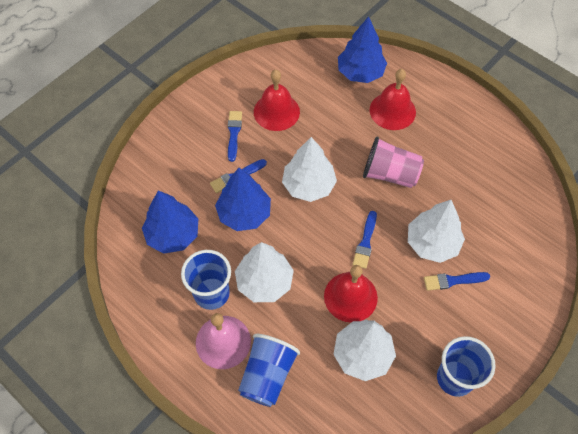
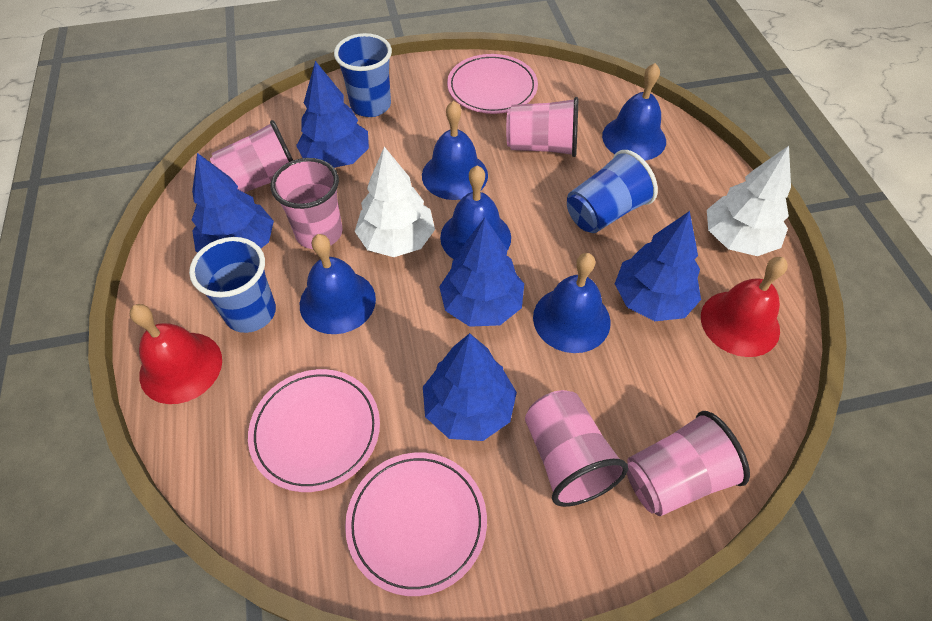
blue bell: none = 0 -> [300,234,376,334] [422,101,488,200] [440,166,511,259] [533,253,610,353] [602,63,666,161] = 5
blue brush: [210,159,267,193] [228,111,242,162] [353,211,377,269] [424,272,490,291] = 4 -> none = 0
blue tree: [142,190,198,254] [215,168,271,231] [338,16,387,83] = 3 -> [192,153,274,252] [296,61,369,168] [423,333,517,441] [439,218,524,327] [615,211,701,321] = 5
pink bell: [196,313,251,369] = 1 -> none = 0
pink cup: [363,137,424,188] = 1 -> [210,120,293,193] [271,158,343,249] [506,97,578,157] [525,390,628,507] [627,411,750,516] = 5
pink plate: none = 0 -> [248,369,380,492] [345,453,487,596] [447,54,538,114] = 3
red bell: [254,70,300,131] [324,265,378,323] [370,69,416,130] = 3 -> [130,304,222,404] [701,257,788,357] = 2
white tree: [235,242,294,302] [282,137,337,202] [333,320,396,381] [408,200,465,263] = 4 -> [355,147,435,257] [707,146,791,256] = 2

